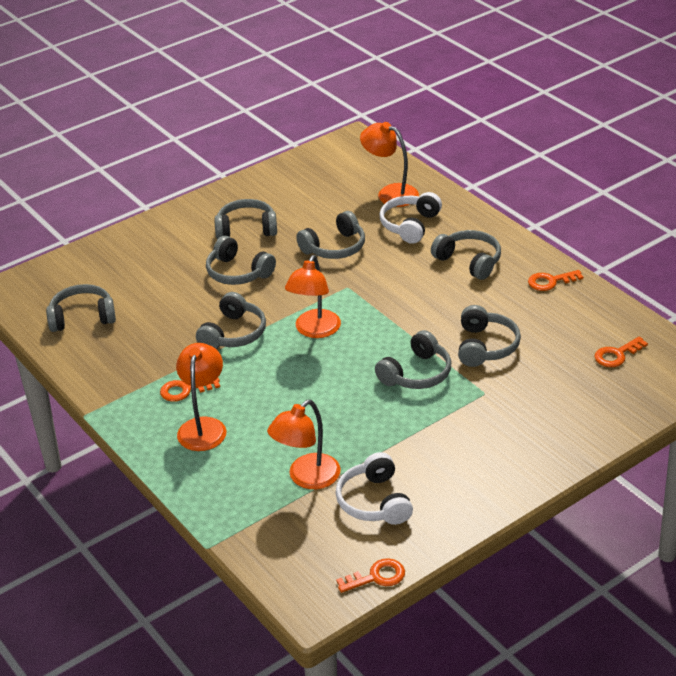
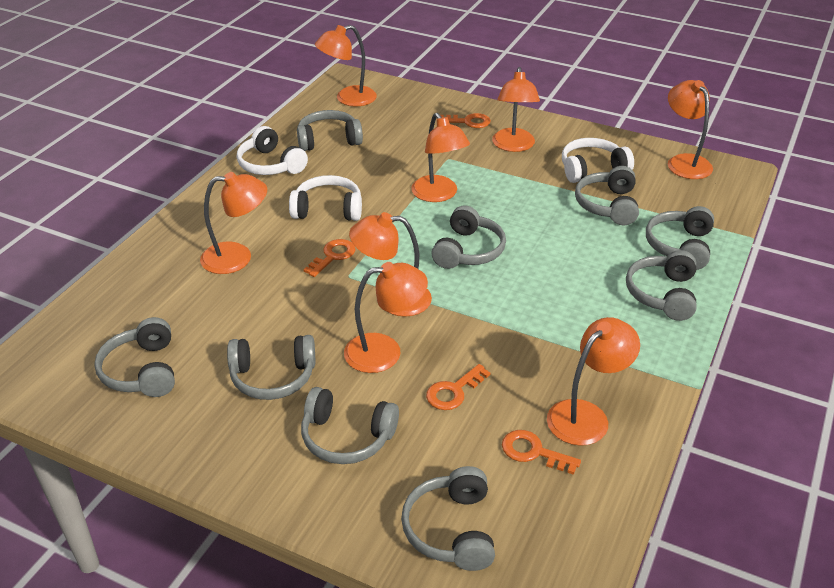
grey headphones: [46,284,116,332] [196,292,266,349] [206,236,276,285] [214,199,277,239] [296,211,365,259] [375,330,451,389] [431,230,501,280] [458,305,521,367] = 8 -> [94,317,175,397] [227,335,315,400] [297,110,363,151] [301,387,399,464] [401,466,495,571] [432,205,506,269] [575,166,639,225] [626,250,697,321] [646,206,714,270] = 9
orange lamp: [176,343,226,451] [267,400,341,489] [285,255,341,338] [360,122,419,207] = 4 -> [200,172,267,274] [315,25,377,106] [344,262,428,373] [349,212,432,317] [411,113,470,202] [492,67,540,152] [547,317,640,446] [668,80,713,179] = 8
white headphones: [336,452,413,525] [380,192,442,244] = 2 -> [237,126,308,175] [289,175,362,221] [562,138,634,183] = 3

